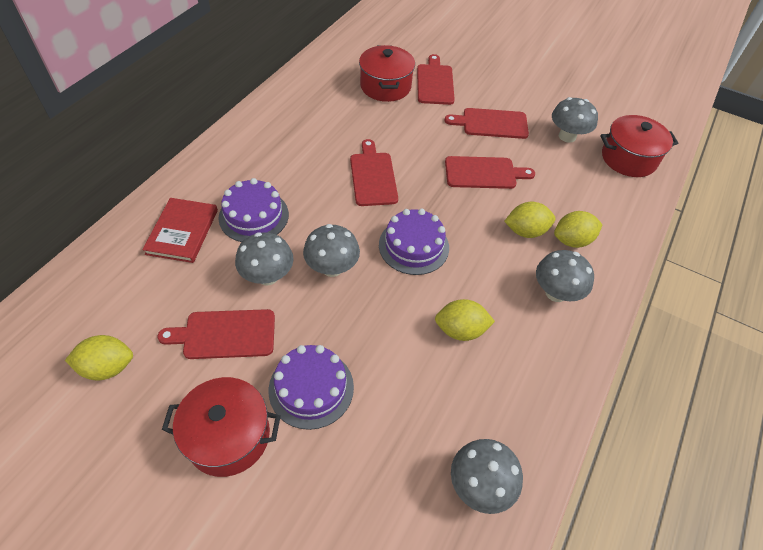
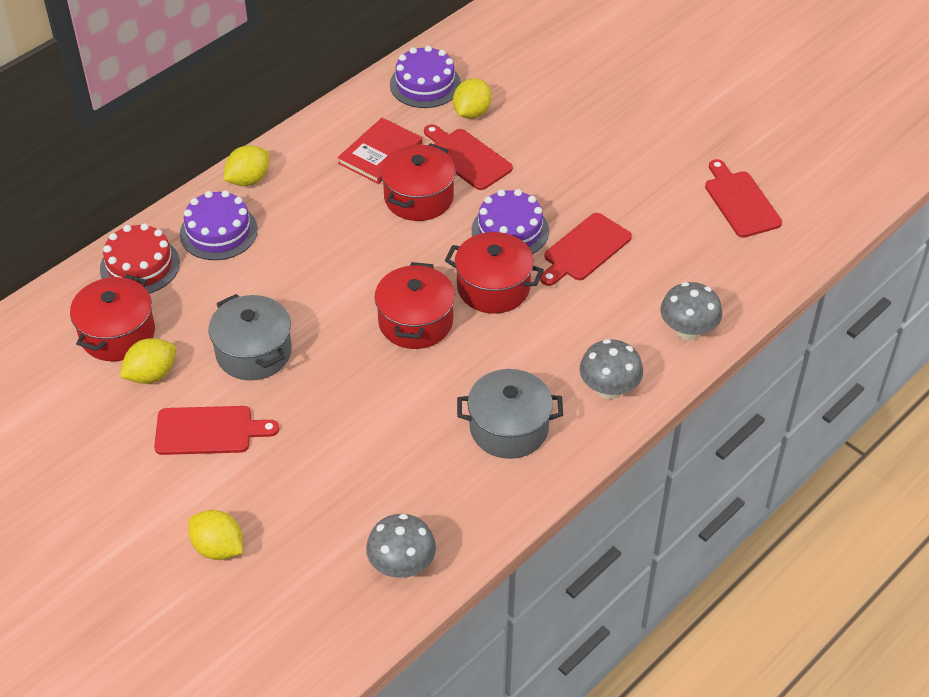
grey mushroom: [235,232,293,286] [303,224,360,277] [451,439,523,514] [536,250,594,302] [552,97,598,143] = 5 -> [366,514,436,578] [580,339,643,399] [660,282,722,341] = 3
grey pot: none = 0 -> [209,294,292,380] [457,369,563,459] = 2
red cake: none = 0 -> [100,223,180,293] = 1
red cutting board: [158,309,275,359] [350,139,398,206] [417,54,455,105] [444,108,529,139] [445,156,535,189] = 5 -> [154,406,279,455] [424,124,513,190] [540,213,632,286] [705,159,782,238] = 4
red pot: [162,377,281,477] [359,45,415,102] [600,115,678,177] = 3 -> [70,274,155,361] [375,262,455,349] [381,143,456,221] [445,232,544,314] = 4

